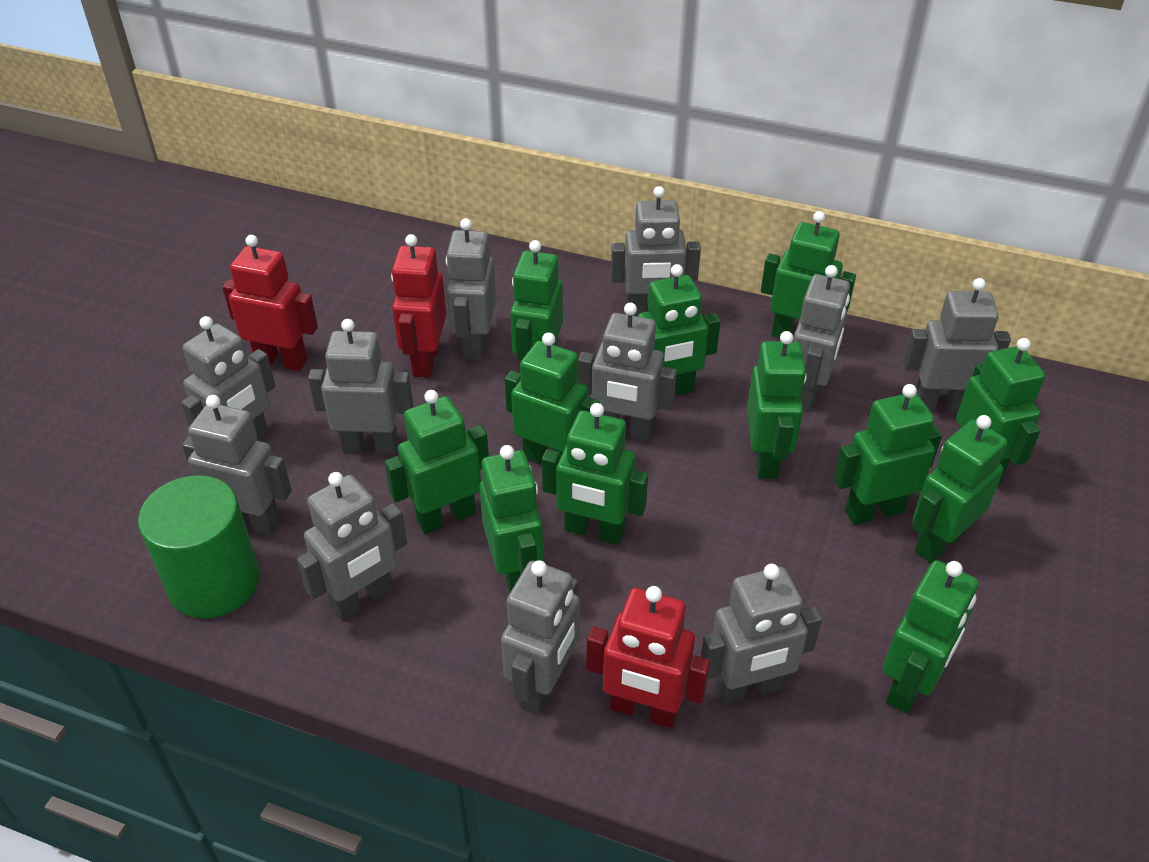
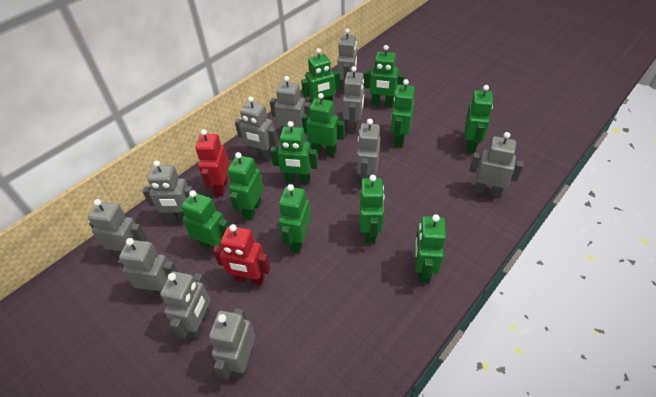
green cylinder: [138,475,260,619] = 1 -> none = 0
green robot: [384,390,489,534] [479,445,543,593] [505,332,600,464] [510,240,563,360] [542,403,648,545] [637,264,721,395] [747,331,807,479] [761,211,856,338] [833,384,942,525] [883,560,979,713] [912,415,1008,563] [956,338,1045,483] = 12 -> [180,190,229,249] [228,152,264,220] [270,121,318,184] [279,184,311,253] [301,48,340,104] [302,93,345,157] [359,175,385,244] [364,45,404,107] [391,79,415,147] [415,214,446,283] [465,85,493,153] = 11
red robot: [222,235,318,371] [391,234,446,378] [587,586,710,728] = 3 -> [195,129,230,197] [213,224,271,286] = 2

